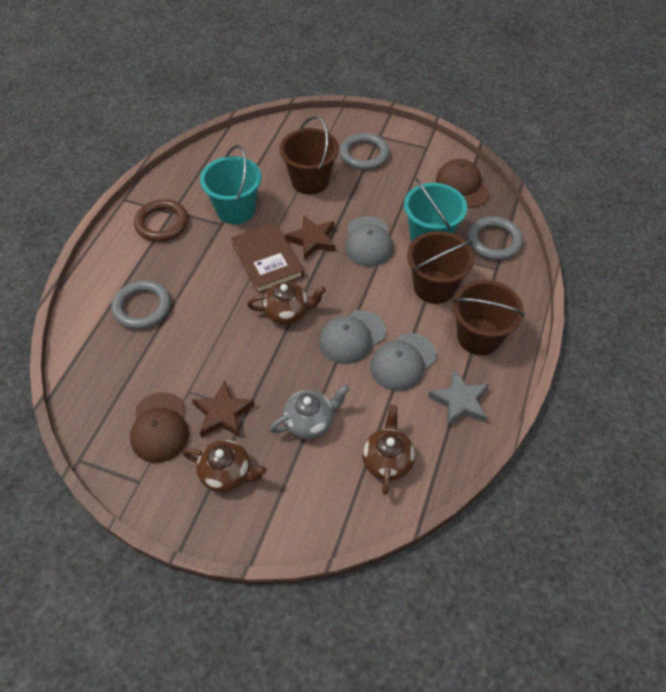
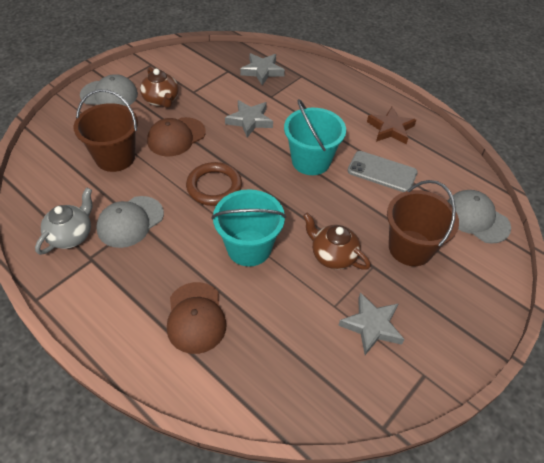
brown book: [231,222,304,294] = 1 -> none = 0
brown bucket: [280,116,339,195] [407,231,474,304] [452,280,525,355] = 3 -> [74,89,138,172] [387,180,459,266] = 2
brown star: [192,381,255,437] [285,215,336,260] = 2 -> [367,107,416,144] = 1
brown teapot: [182,440,267,492] [247,282,326,325] [362,405,415,495] = 3 -> [140,67,179,108] [303,212,371,270] = 2
grey phone: none = 0 -> [348,151,418,192] = 1
grey ring: [112,280,171,329] [340,133,390,170] [468,216,523,260] = 3 -> none = 0
grey star: [428,369,489,427] = 1 -> [225,100,273,137] [240,53,285,85] [338,293,405,355] = 3

